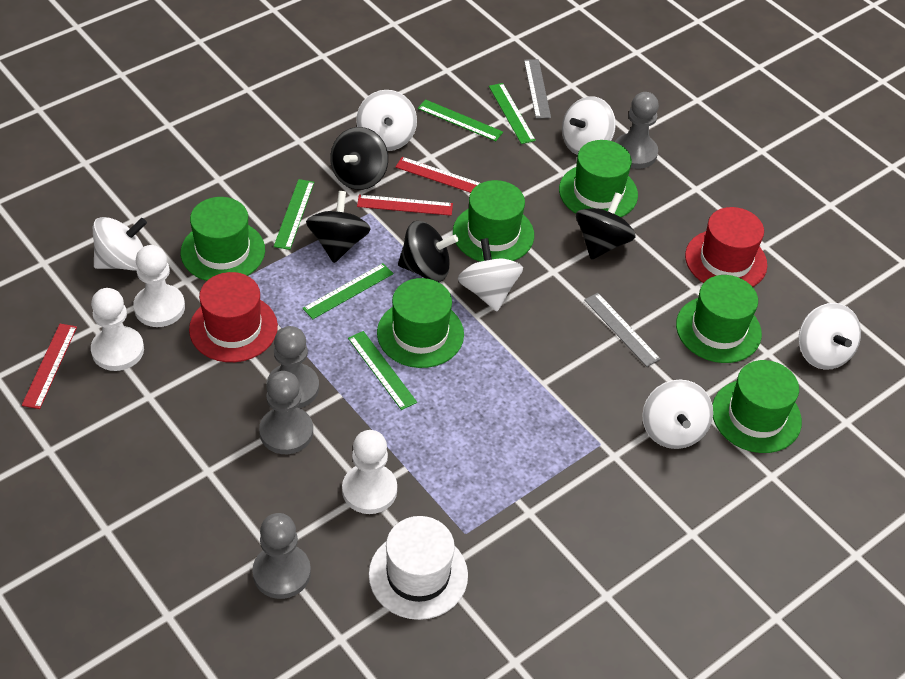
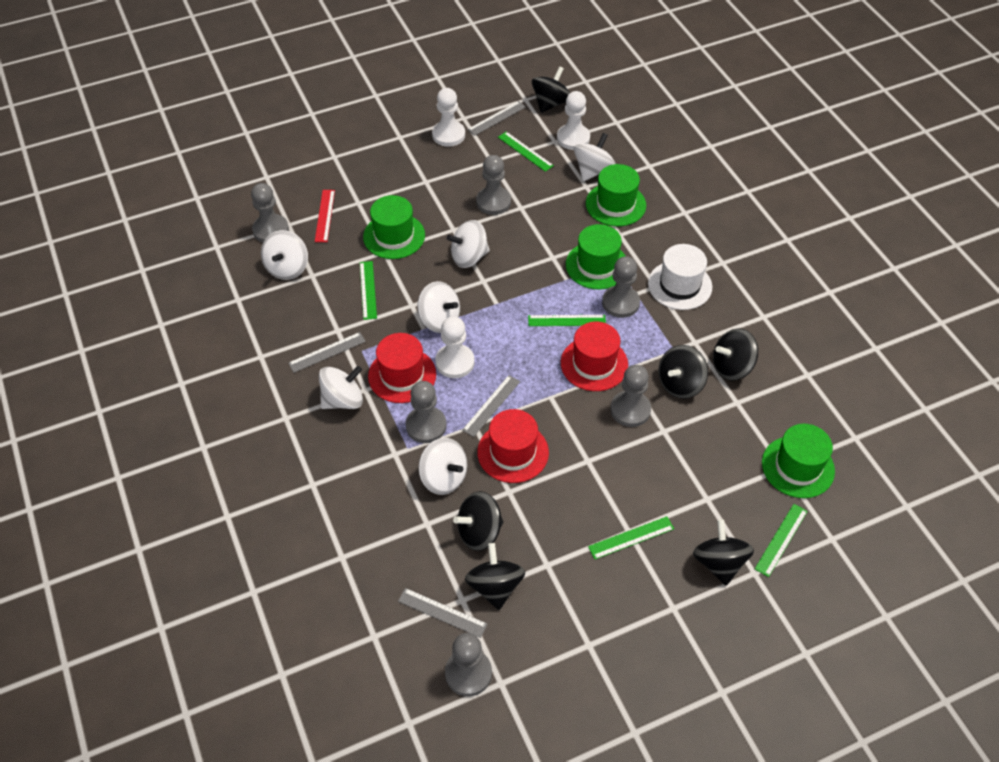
black spinning top: [306,191,371,263] [330,127,388,190] [398,221,458,282] [576,192,636,260] = 4 -> [453,491,503,551] [465,543,525,610] [532,66,570,113] [658,345,708,399] [693,519,754,586] [713,328,758,381] = 6
green hat: [181,197,265,281] [377,278,464,368] [453,180,534,262] [559,140,638,217] [676,275,762,363] [712,360,802,453] = 6 -> [363,195,425,259] [566,224,625,290] [586,164,646,226] [762,424,835,498] = 4
grey pawn: [252,513,311,599] [259,371,313,454] [267,326,319,408] [615,92,659,169] = 4 -> [251,183,289,243] [406,381,446,443] [445,633,492,696] [476,155,511,215] [602,256,640,318] [610,365,651,427] = 6
grey ruler: [524,59,551,119] [584,293,661,367] = 2 -> [288,332,366,373] [398,588,488,638] [462,375,520,437] [467,101,526,136] = 4
red hat: [189,272,278,362] [685,207,767,287] = 2 -> [368,333,436,403] [477,409,549,483] [561,322,628,391] = 3
red ruler: [22,324,77,409] [357,195,453,216] [396,157,480,193] = 3 -> [315,190,335,242] = 1

